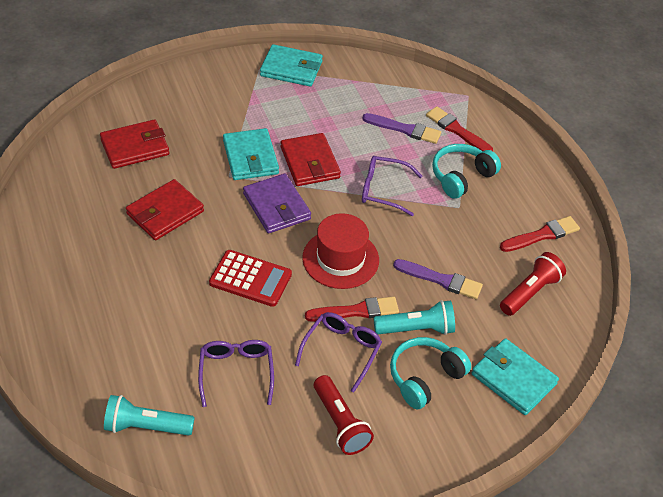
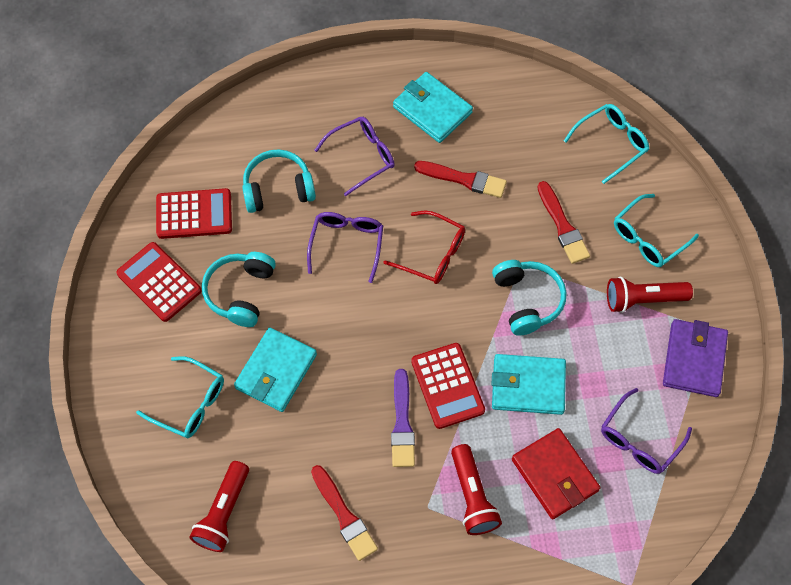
purple brush: [363,113,441,144] [393,259,483,299] = 2 -> [391,369,415,467] = 1
red calculator: [209,250,292,307] = 1 -> [116,242,202,322] [156,188,232,239] [411,343,485,429] = 3
red flashlight: [314,375,374,455] [500,252,566,316] = 2 -> [189,461,249,552] [451,444,502,535] [607,276,693,313] = 3
red glasses: none = 0 -> [383,210,465,284] = 1
red hat: [302,213,379,289] = 1 -> none = 0
red wallet: [100,120,169,169] [126,179,204,240] [281,133,341,186] = 3 -> [512,428,601,519] = 1
turquoise flashlight: [104,395,195,436] [374,300,455,335] = 2 -> none = 0
turquoise glasses: none = 0 -> [136,356,224,438] [564,104,649,184] [614,194,699,267] = 3
turquoise headphones: [390,337,471,409] [432,144,501,199] = 2 -> [202,252,276,327] [242,150,316,213] [492,260,567,336] = 3

